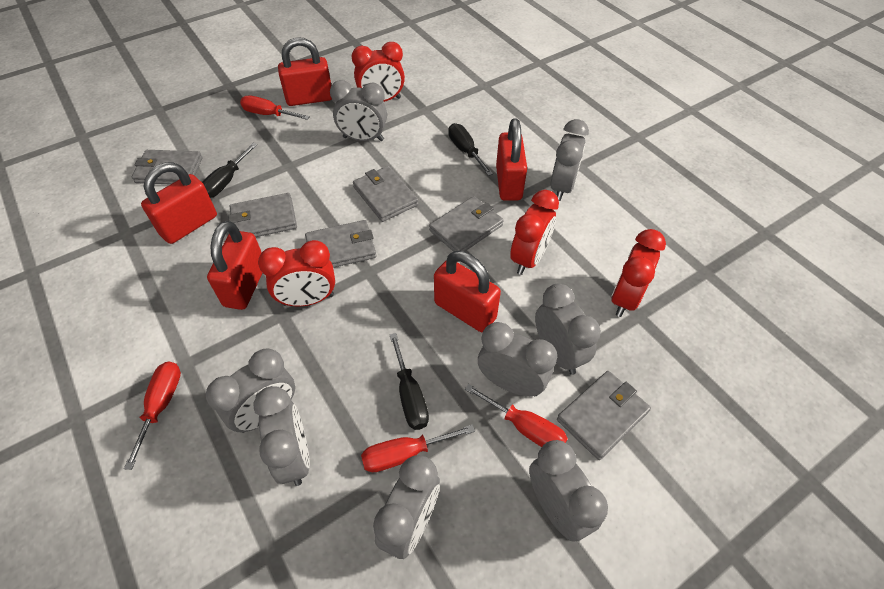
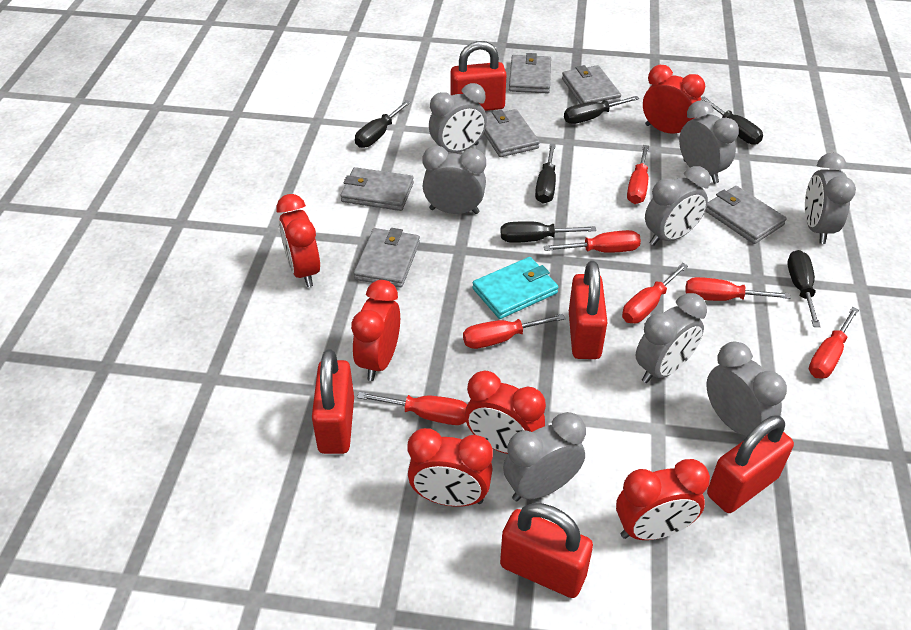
black screwdriver: [202,143,257,198] [390,333,429,430] [448,123,493,176] = 3 -> [355,100,411,148] [501,221,596,243] [535,143,556,204] [564,96,639,124] [701,97,763,145] [787,250,821,327] = 6
red clock: [258,240,335,306] [352,42,405,102] [510,190,559,275] [611,229,666,317] = 4 -> [276,194,320,287] [351,280,400,381] [408,428,493,507] [465,370,546,454] [616,459,710,540] [643,65,705,134] = 6
red screwdriver: [124,361,181,470] [240,95,310,120] [361,425,475,472] [465,384,568,447] = 4 -> [357,392,467,425] [463,314,565,349] [544,230,641,253] [622,263,688,323] [627,145,649,204] [685,277,790,301] [809,307,859,379] = 7
turquoise wallet: none = 0 -> [472,257,558,319] = 1

